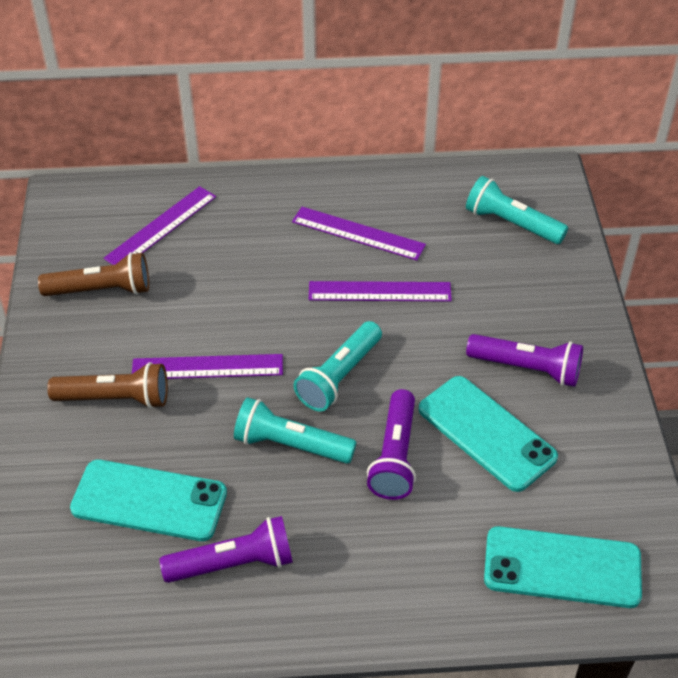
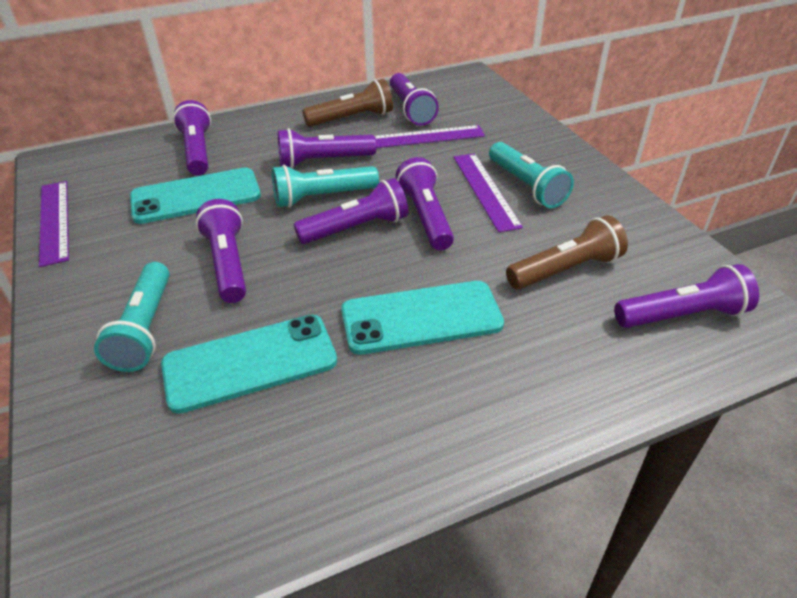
purple flashlight: [160,516,293,583] [367,389,416,500] [466,334,583,387] = 3 -> [173,100,211,175] [195,199,246,303] [278,128,376,168] [294,178,408,244] [390,73,439,126] [396,157,454,250] [614,264,759,328] = 7
purple ruler: [104,186,216,265] [132,354,283,379] [292,207,426,261] [309,281,452,302] = 4 -> [39,181,69,267] [375,125,485,148] [453,153,523,232] = 3

